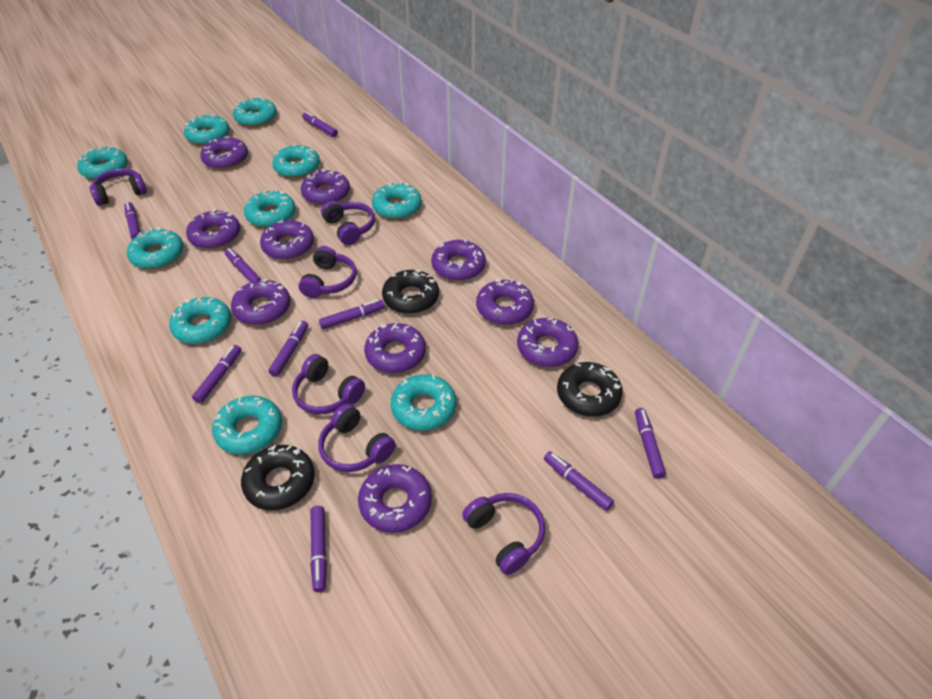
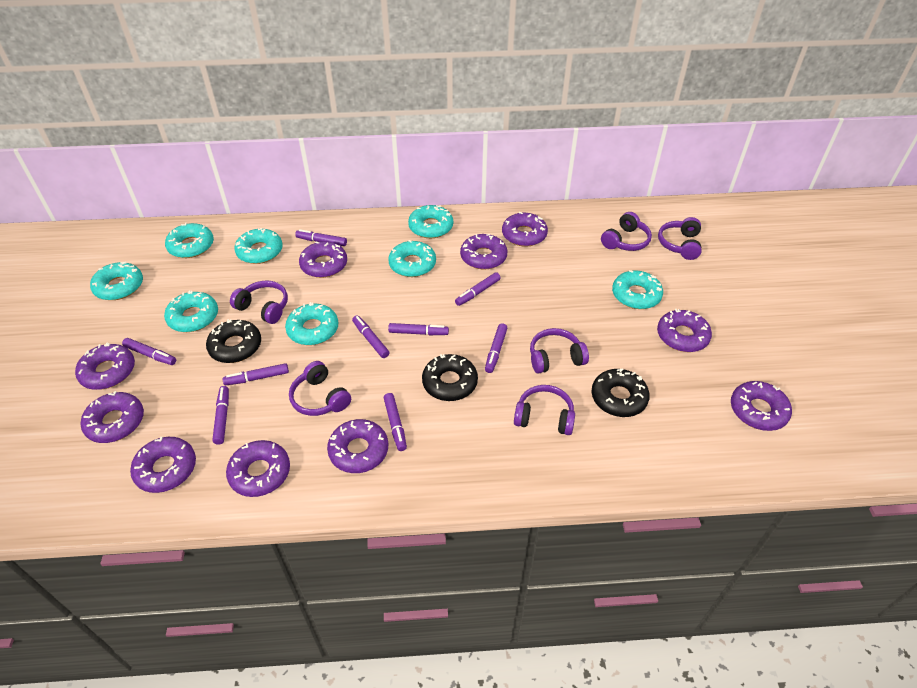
turquoise donut: [77,146,128,180] [127,227,184,269] [169,297,231,344] [184,114,230,145] [212,395,282,455] [233,97,277,127] [244,190,296,228] [273,144,320,178] [372,182,422,219] [391,374,456,431] = 10 -> [90,262,143,300] [164,290,218,332] [165,223,214,258] [234,228,283,264] [285,302,338,345] [388,240,436,277] [408,205,453,238] [612,270,663,309] = 8

